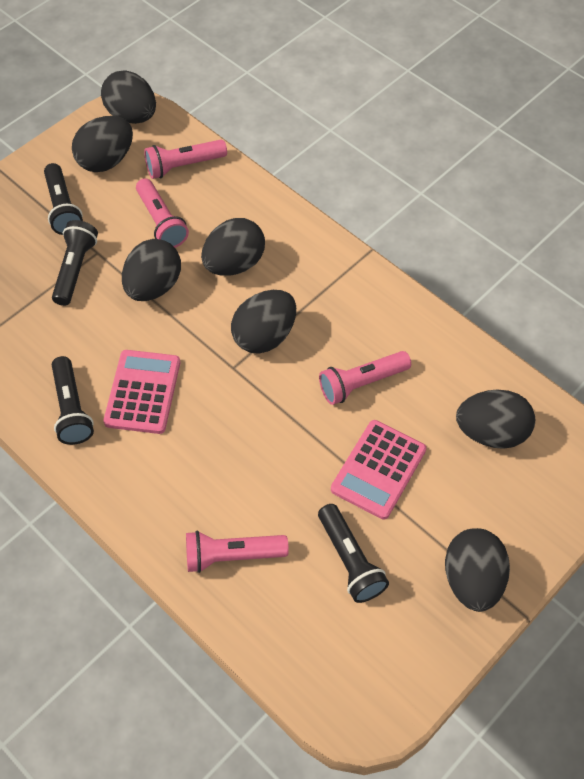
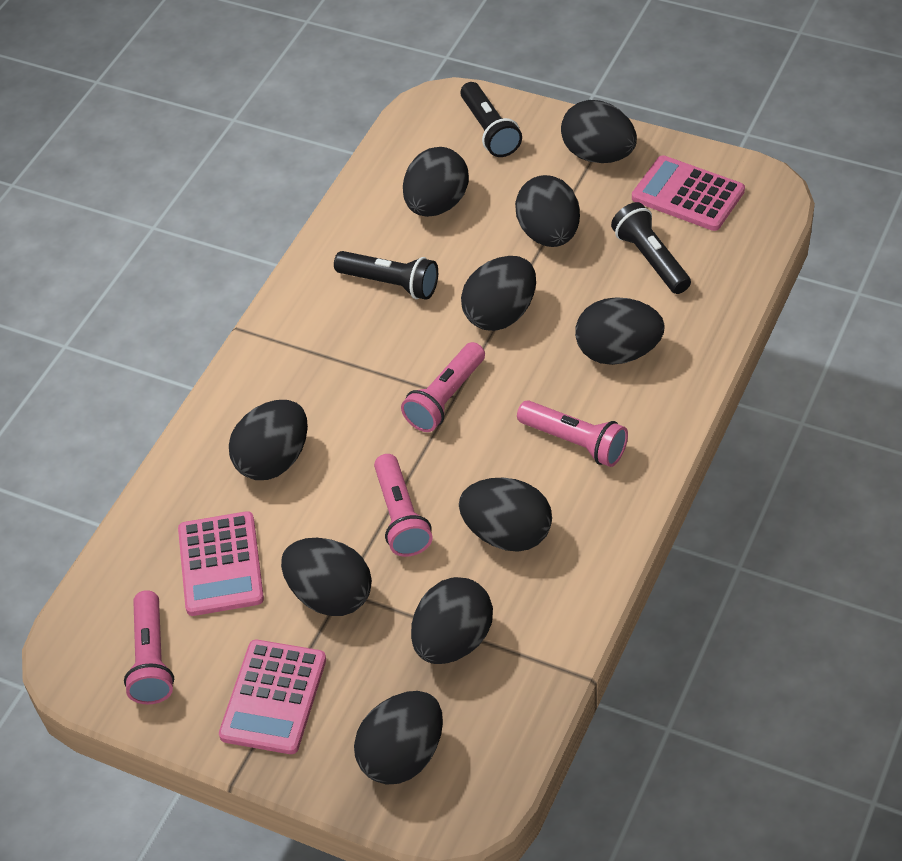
black egg: [72,116,133,172] [101,70,156,124] [122,239,181,301] [201,218,265,276] [231,290,296,354] [445,528,510,612] [456,390,535,449] = 7 -> [229,400,308,480] [281,538,372,616] [354,691,443,785] [403,147,469,217] [411,577,493,664] [459,478,552,552] [461,256,536,331] [515,175,580,247] [561,100,637,163] [575,297,665,365] = 10
black flashlight: [44,163,83,235] [52,220,98,306] [52,356,94,445] [318,504,389,603] = 4 -> [334,251,438,300] [460,82,522,157] [611,202,691,294] = 3
pink calculator: [103,350,180,434] [331,420,426,520] = 2 -> [178,511,264,616] [219,640,326,754] [632,155,745,231] = 3

